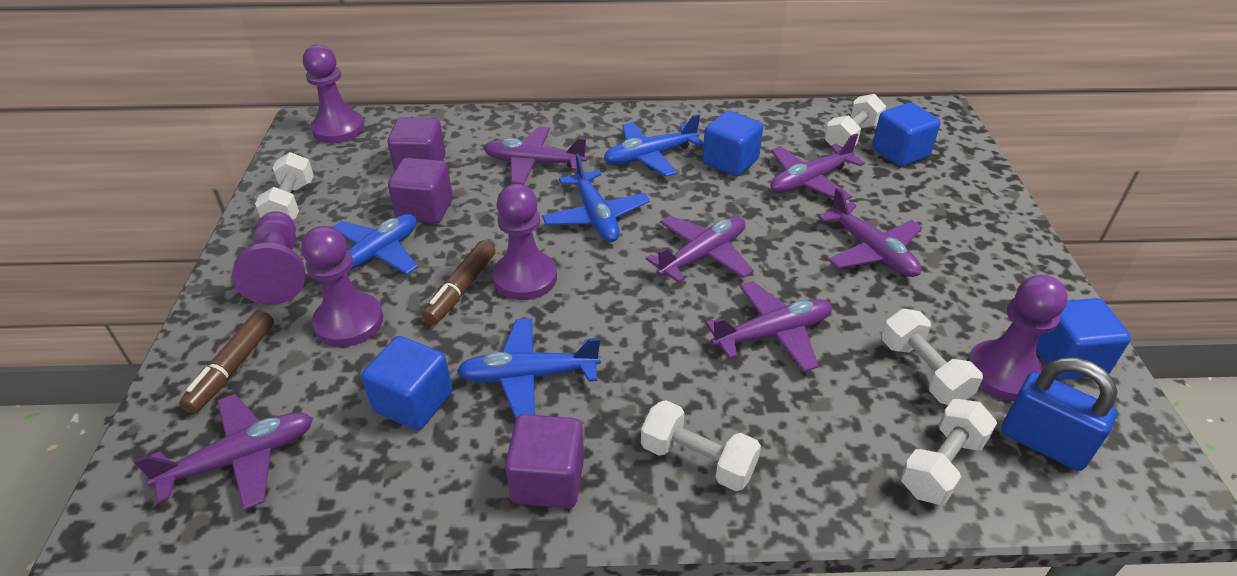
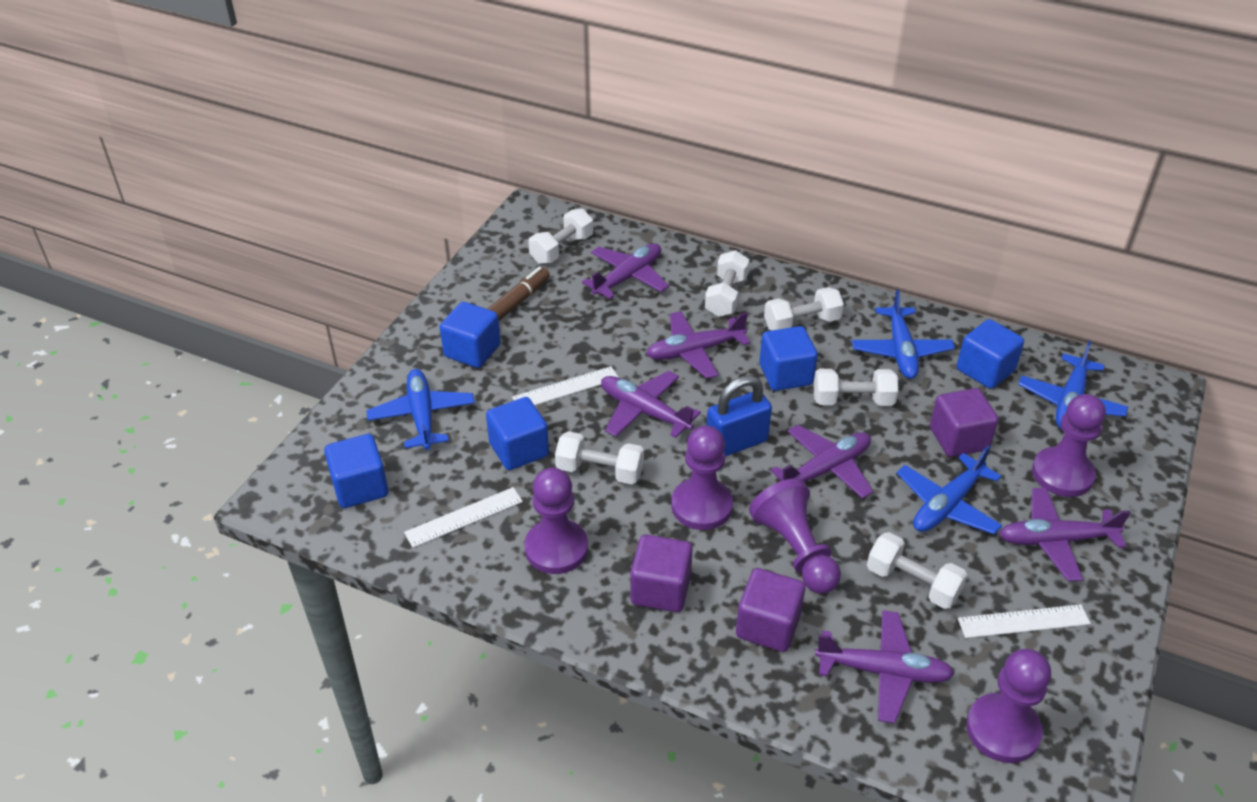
blue cube: [361,336,453,430] [702,110,763,176] [872,102,941,167] [1036,298,1131,380] = 4 -> [324,434,388,508] [440,302,501,368] [486,397,549,470] [759,326,818,391] [957,319,1024,389] = 5
brown marker: [179,310,274,414] [422,240,496,325] = 2 -> [487,267,550,321] = 1
white dumbbell: [255,152,314,220] [641,400,761,491] [825,94,886,148] [882,308,983,405] [900,399,997,505] = 5 -> [528,209,593,264] [555,431,644,485] [705,250,749,317] [764,287,844,331] [814,369,898,406] [867,532,967,609] = 6
white ruler: none = 0 -> [404,487,523,548] [512,366,619,405] [958,604,1091,638] = 3

